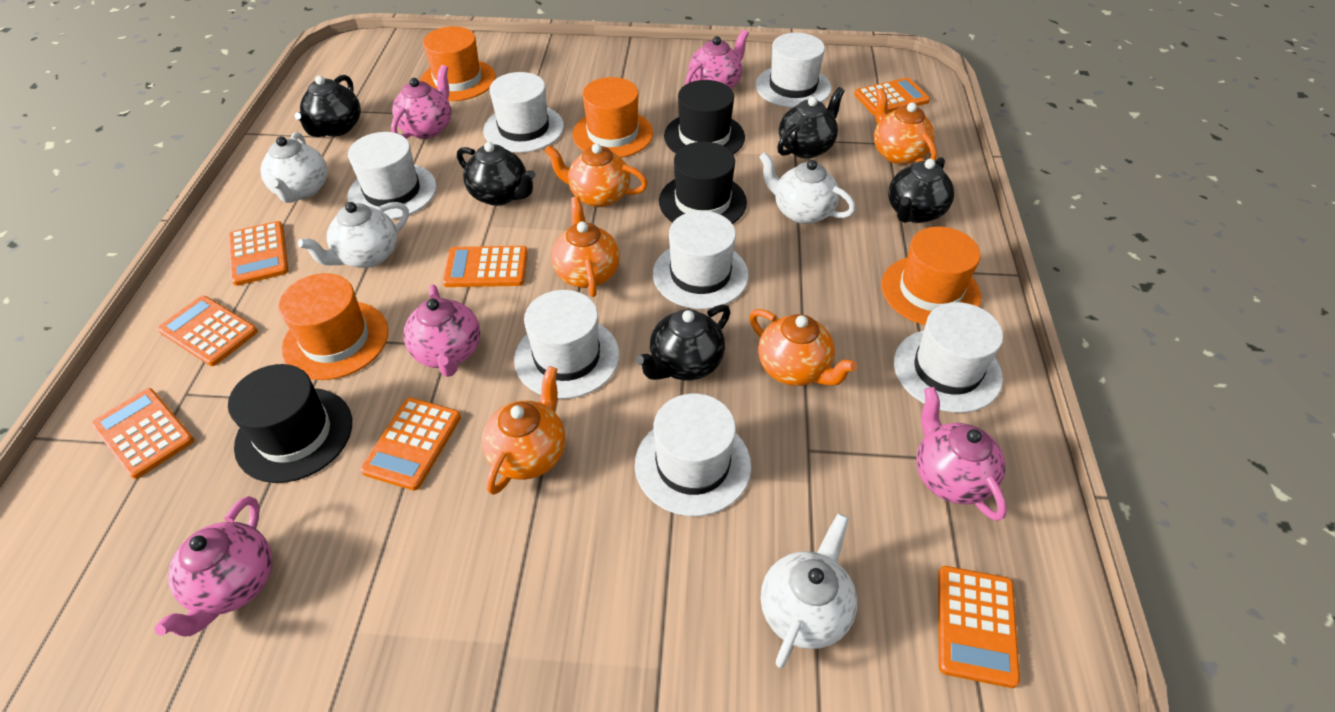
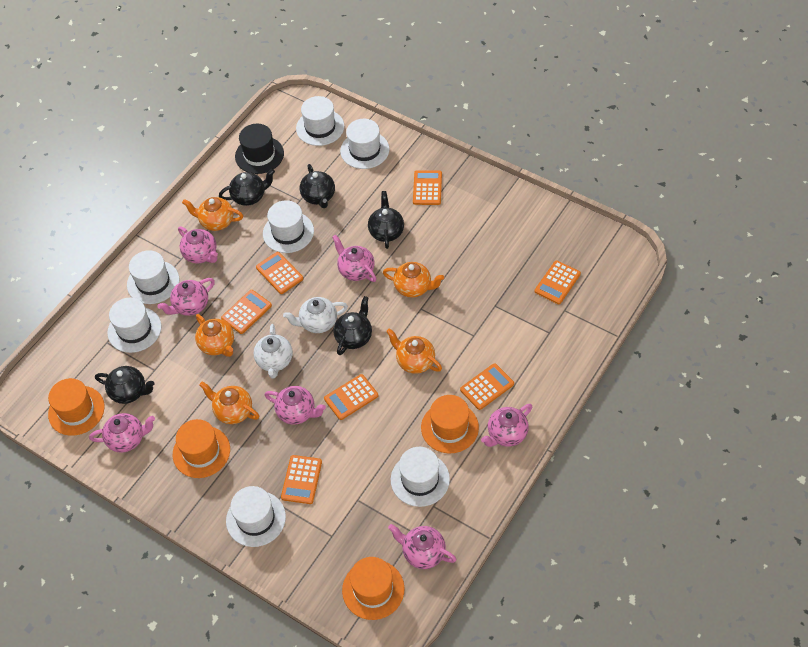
black hat: [228,364,352,483] [659,142,747,224] [664,80,745,155] = 3 -> [235,124,284,174] = 1
pink teapot: [154,496,273,636] [391,65,451,139] [403,285,480,377] [685,29,749,89] [916,387,1007,521] = 5 -> [89,413,155,453] [157,278,215,316] [178,226,218,263] [264,386,326,425] [332,235,376,282] [388,524,456,569] [481,404,532,447] = 7
white teapot: [260,132,327,203] [298,202,409,268] [759,152,856,224] [761,513,857,668] = 4 -> [254,324,293,379] [283,297,348,333] = 2

